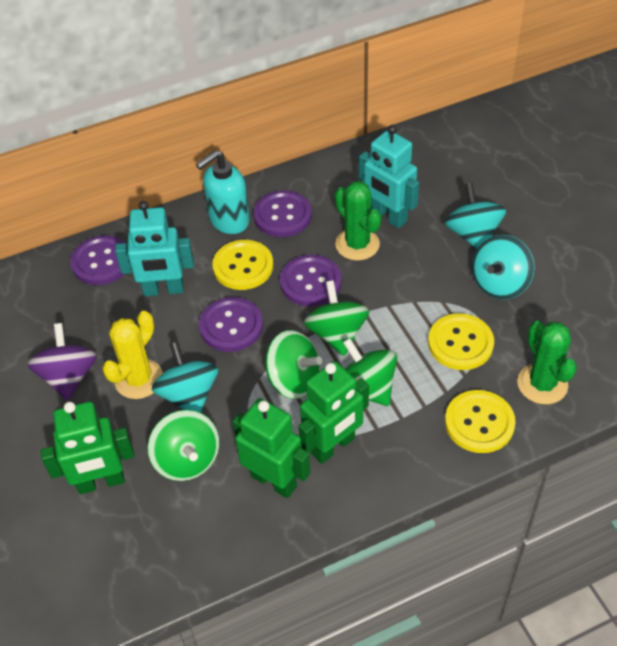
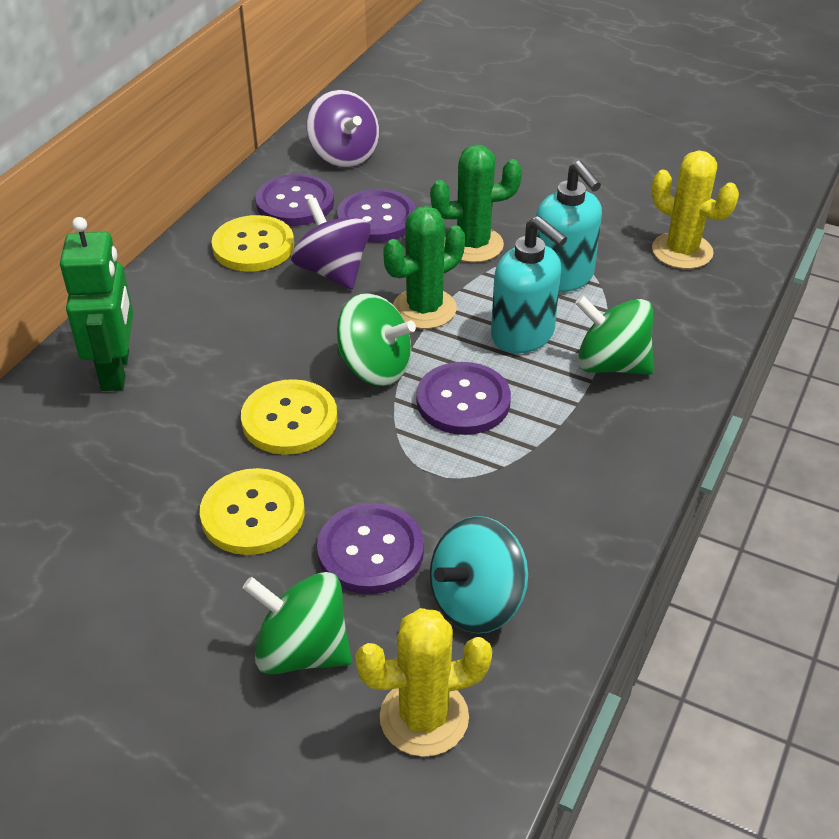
green robot: [41,402,135,494] [233,398,311,498] [298,361,369,464] = 3 -> [60,217,133,391] = 1
green spinning top: [148,410,219,481] [265,330,322,399] [304,280,369,356] [343,338,397,406] = 4 -> [243,572,352,675] [337,293,416,386] [575,295,654,375] = 3
purple spinning top: [27,323,97,401] = 1 -> [291,198,371,290] [307,90,379,168] = 2
turquoise robot: [115,201,194,296] [359,125,419,228] = 2 -> none = 0
turquoise soap dispenser: [196,150,250,234] = 1 -> [491,216,567,353] [536,161,602,292] = 2
turquoise spinning top: [152,341,218,413] [445,183,506,249] [472,235,535,300] = 3 -> [430,516,528,634] = 1
yellow cactus: [102,311,163,399] = 1 -> [355,608,492,757] [652,150,739,269] = 2

